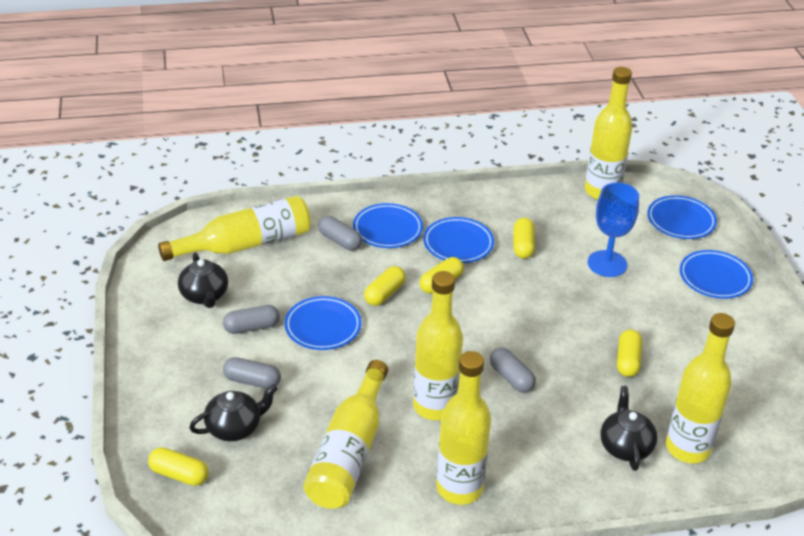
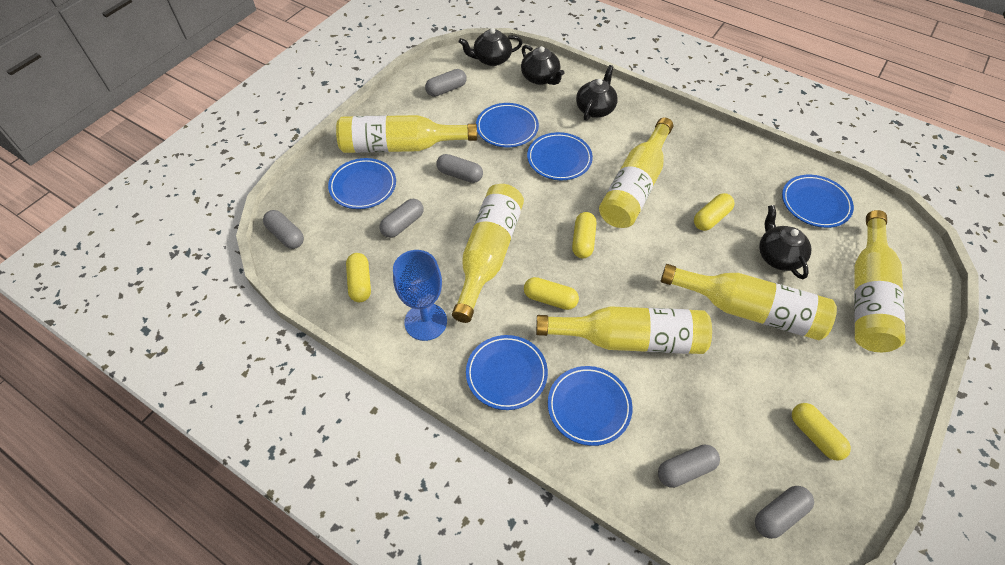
black teapot: [178,252,228,308] [189,384,278,441] [600,386,657,471] = 3 -> [459,28,523,66] [521,45,564,85] [576,65,618,121] [759,205,811,279] = 4
blue plate: [285,296,362,350] [353,203,423,248] [423,217,494,263] [647,195,717,239] [680,250,753,299] = 5 -> [328,158,396,209] [466,335,548,410] [476,103,539,147] [527,132,593,180] [548,366,632,446] [782,175,854,228] = 6
grey capsule: [223,305,280,334] [223,357,281,389] [319,216,362,251] [490,347,536,393] = 4 -> [263,210,304,249] [380,199,423,238] [425,69,467,97] [436,154,483,183] [658,445,720,488] [755,486,814,539] = 6

